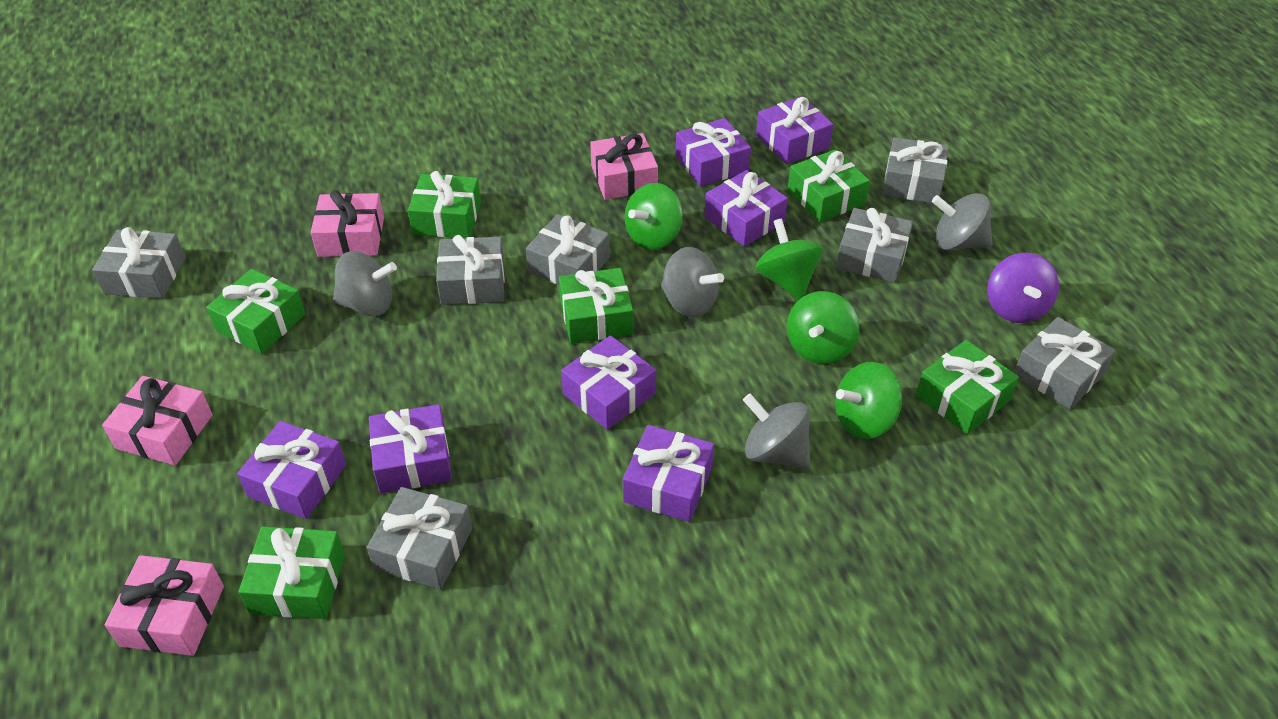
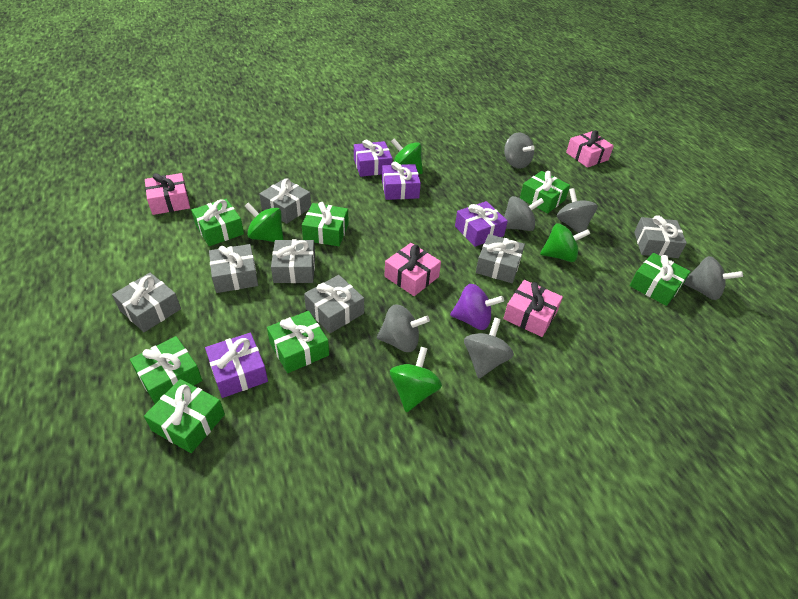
green gift: [206,269,306,354] [238,526,345,619] [408,171,481,238] [559,268,633,344] [787,149,870,222] [916,340,1019,434] = 6 -> [130,336,202,404] [144,379,225,453] [191,199,244,246] [267,311,329,373] [302,202,349,246] [520,171,570,214] [630,253,691,306] = 7
grey spinning top: [333,251,397,316] [661,247,724,317] [743,394,810,469] [932,193,993,251] = 4 -> [377,304,430,352] [464,318,514,378] [504,132,535,169] [504,196,544,231] [557,188,597,233] [684,256,743,300] = 6
purple gift: [237,421,346,519] [369,404,452,494] [561,335,656,430] [623,425,714,522] [675,118,751,187] [704,170,788,247] [756,96,833,164] = 7 -> [205,333,268,398] [354,140,393,177] [382,162,421,200] [455,201,508,247] = 4

